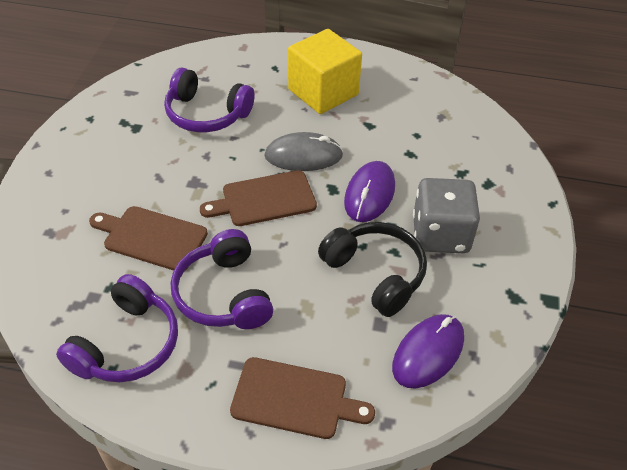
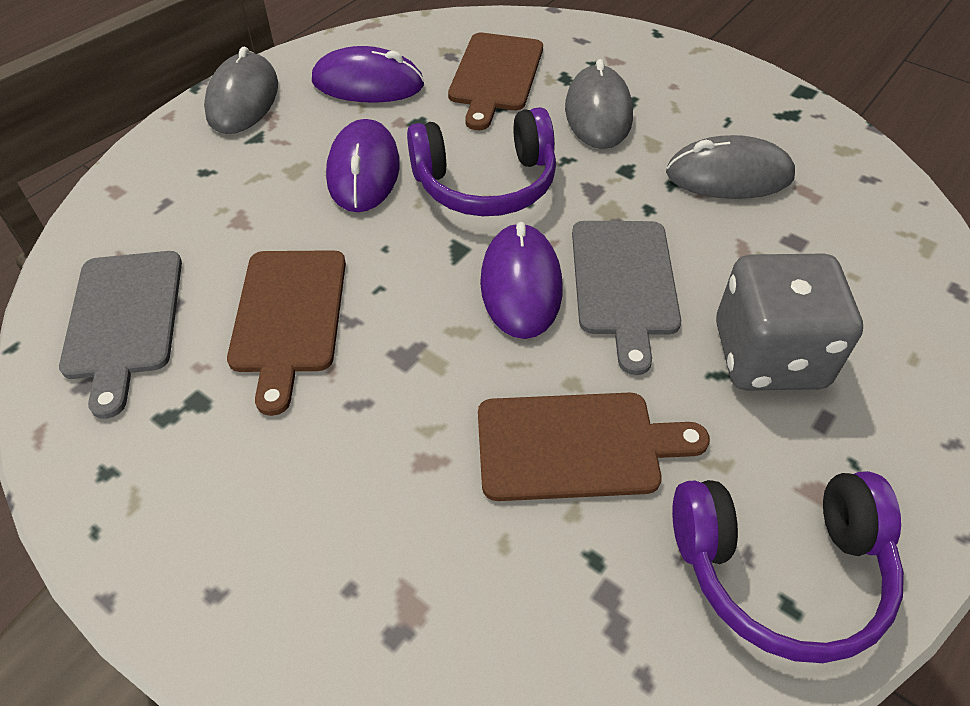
black headphones: [318,222,427,317] = 1 -> none = 0
grey cutting board: none = 0 -> [59,251,182,419] [572,221,681,375] = 2
grey mouse: [264,132,343,171] = 1 -> [204,47,278,134] [565,59,633,149] [666,135,795,199] = 3
purple headphones: [56,274,178,382] [164,68,255,132] [171,229,273,329] = 3 -> [407,107,556,216] [672,471,904,663] = 2
purple mouse: [344,161,395,222] [392,314,464,389] = 2 -> [312,46,424,103] [326,119,400,212] [480,222,562,339] = 3
yellow cube: [288,29,362,114] = 1 -> none = 0

